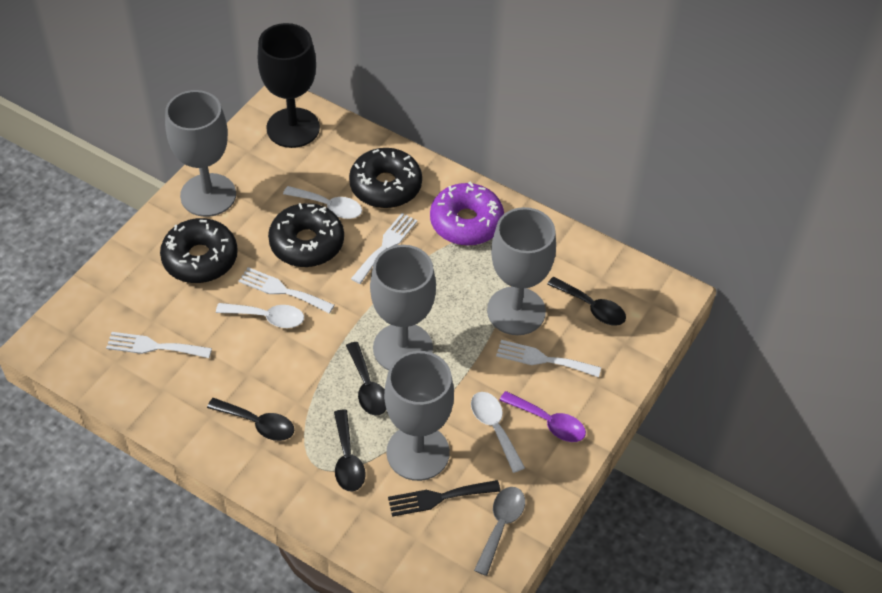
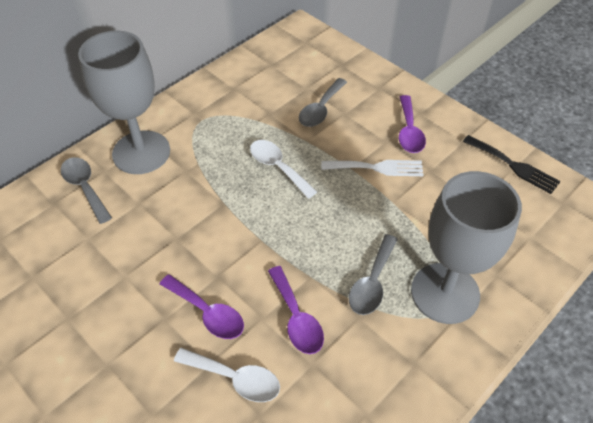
black donut: [160,218,238,283] [268,203,344,267] [349,148,422,208] = 3 -> none = 0
black goblet: [258,23,320,148] = 1 -> none = 0
black spoon: [207,398,294,441] [334,410,366,491] [346,342,386,415] [547,277,626,326] = 4 -> none = 0
grey goblet: [165,90,236,217] [370,245,436,370] [384,351,454,481] [487,207,556,335] = 4 -> [78,31,170,174] [411,171,522,324] = 2
grey spoon: [474,487,525,576] = 1 -> [61,157,112,224] [299,78,347,127] [349,234,398,315] = 3
purple donut: [430,182,504,246] = 1 -> none = 0
purple spoon: [500,391,586,442] = 1 -> [160,274,244,339] [268,266,324,354] [399,95,426,153] = 3
white fork: [106,332,212,358] [239,267,334,313] [351,213,417,284] [496,340,601,377] = 4 -> [321,160,423,176] = 1
white spoon: [216,303,304,328] [283,186,362,219] [471,392,525,473] = 3 -> [174,348,280,402] [250,140,317,199] = 2

